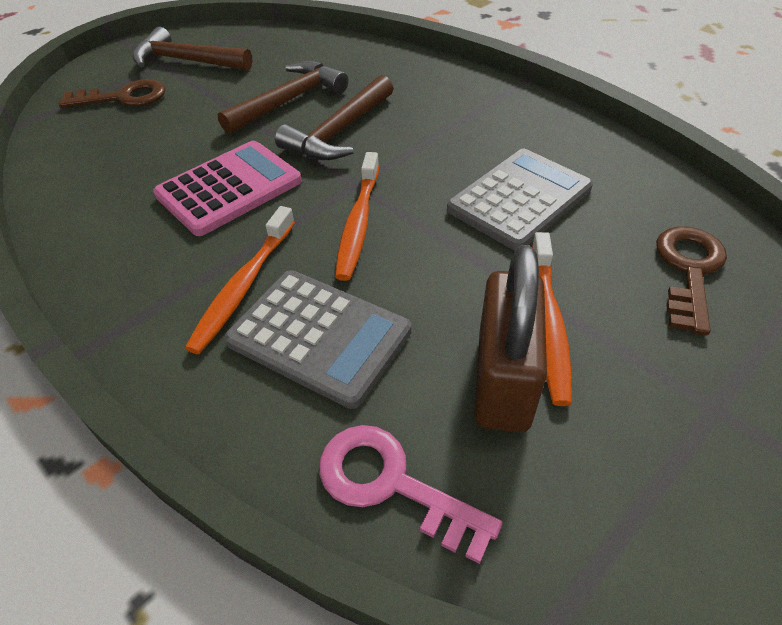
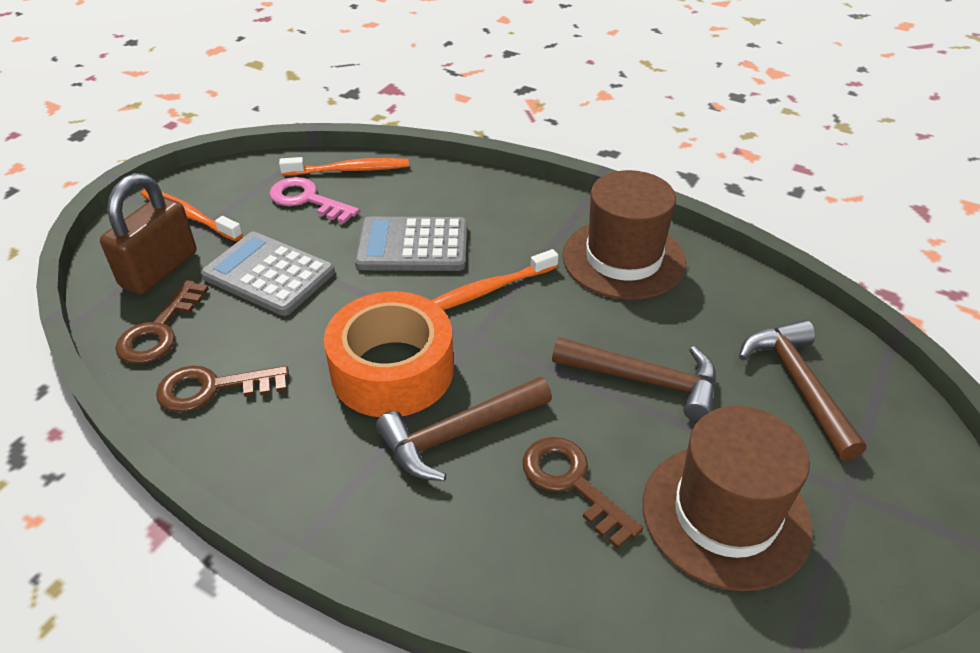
brown hat: none = 0 -> [562,170,686,300] [643,406,813,591] = 2
brown key: [59,79,165,108] [656,226,727,335] = 2 -> [115,280,209,364] [156,365,289,412] [522,437,643,549] = 3
orange tape: none = 0 -> [324,291,454,417] = 1
pink calculator: [153,141,302,236] = 1 -> none = 0

